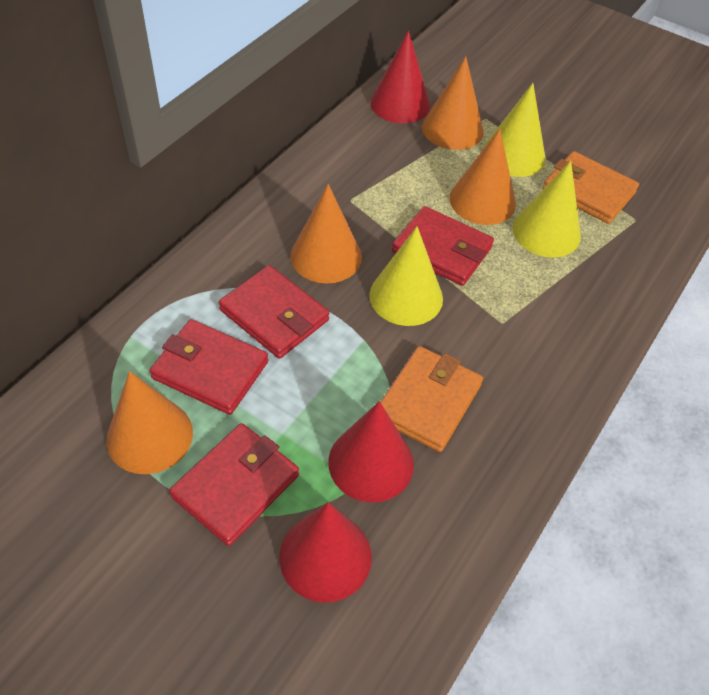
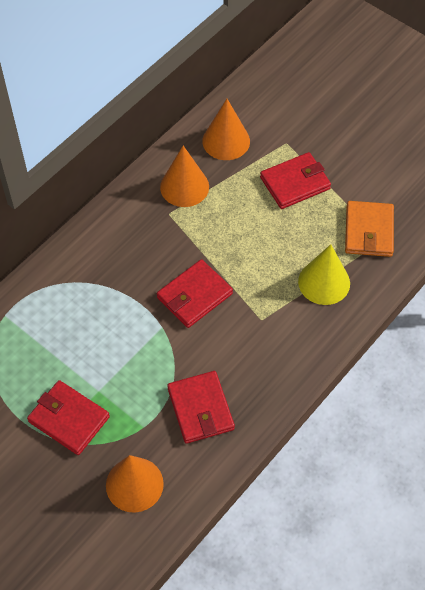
orange cone: [106,371,193,474] [290,184,362,284] [422,56,484,150] [449,129,516,225] = 4 -> [106,455,164,513] [160,146,209,207] [202,99,250,160] = 3
orange wallet: [381,346,483,452] [543,151,639,224] = 2 -> [345,201,394,257] = 1
red cone: [279,502,372,603] [328,401,414,502] [370,31,430,123] = 3 -> none = 0
yellow cone: [369,227,443,326] [483,83,545,177] [512,161,581,258] = 3 -> [298,244,350,305] = 1

